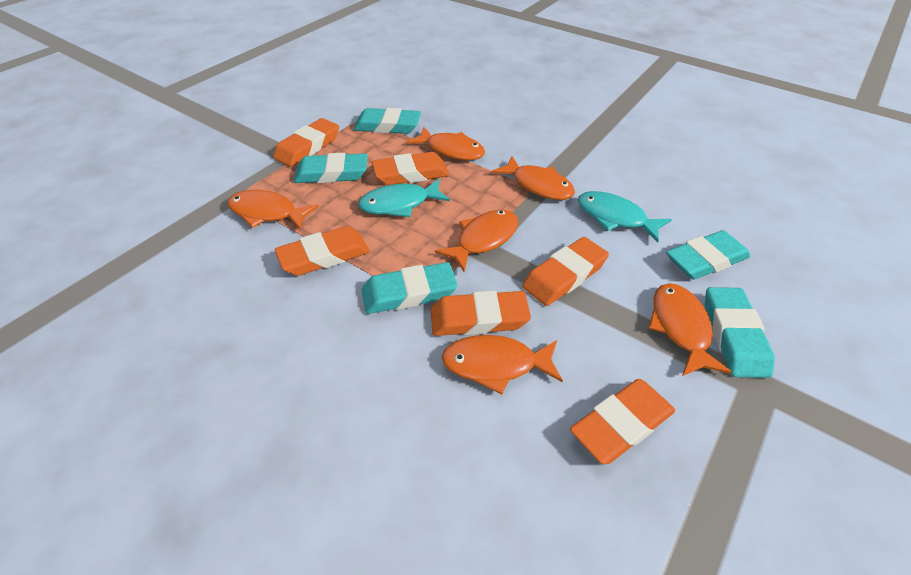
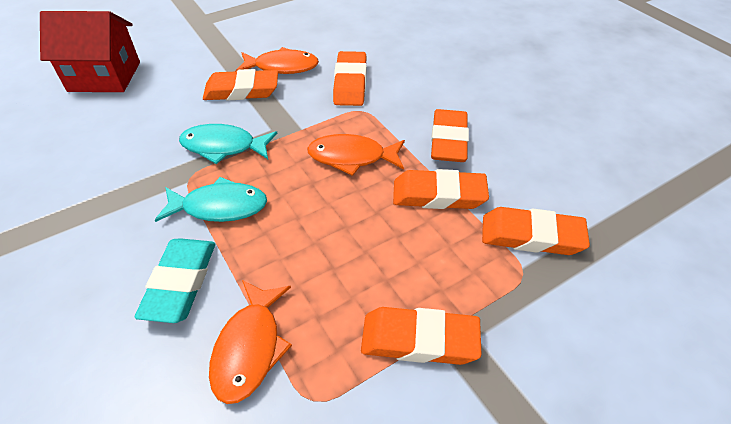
orange fish: [227,190,319,230] [407,127,485,160] [435,210,518,272] [442,335,563,395] [492,156,575,200] [648,283,732,376] = 6 -> [209,280,292,404] [236,47,319,74] [307,134,405,176] = 3
red house: none = 0 -> [40,11,140,92] = 1
turquoise eraser: [293,153,368,183] [353,108,421,134] [362,262,457,314] [666,230,750,280] [705,287,775,378] = 5 -> [135,239,215,323] = 1

